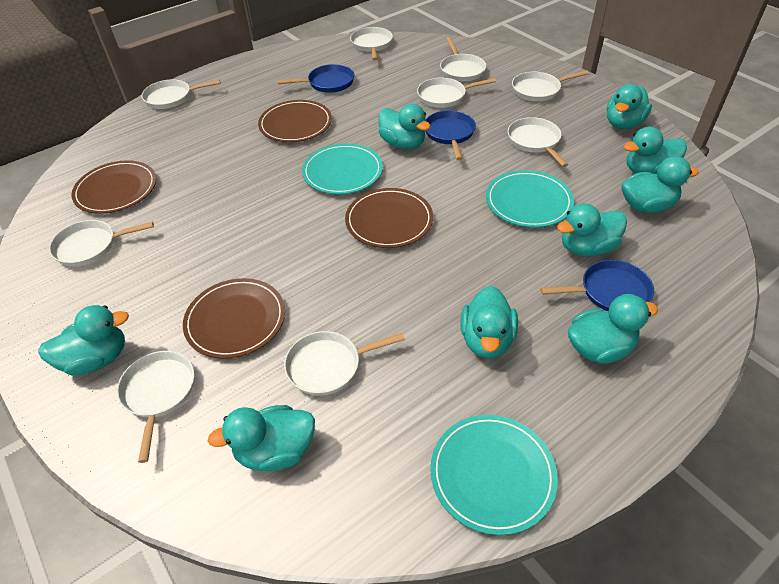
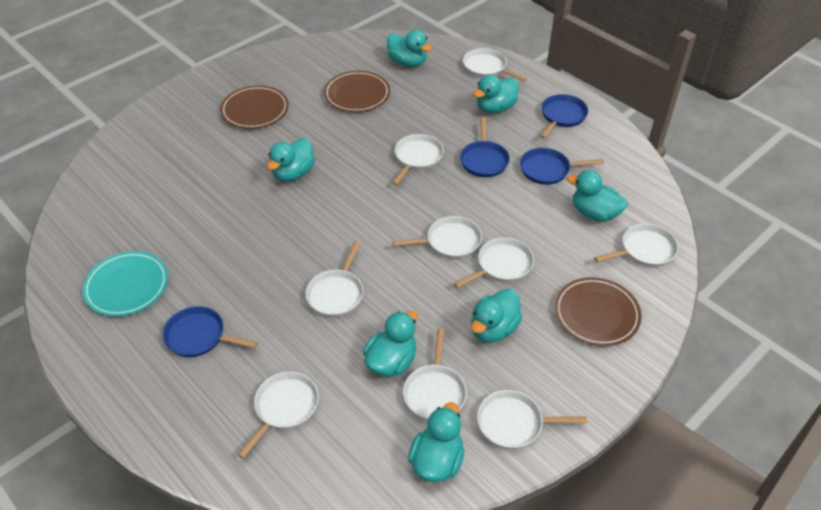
blue pan: [277,64,354,93] [425,110,476,160] [540,260,654,311] = 3 -> [162,306,258,357] [460,117,510,177] [520,148,604,185] [540,94,588,138] = 4
brown plate: [71,160,156,214] [183,278,285,359] [258,100,332,142] [345,188,433,248] = 4 -> [220,85,289,129] [324,71,390,112] [554,277,642,346] = 3
turquoise duck: [38,305,129,376] [208,405,315,471] [378,103,431,149] [460,286,518,358] [557,203,627,257] [568,294,658,364] [607,84,652,129] [622,156,699,213] [624,127,687,174] = 9 -> [267,138,315,182] [363,311,418,377] [387,30,432,67] [408,402,464,482] [471,289,522,342] [473,75,519,113] [567,170,628,222] = 7
turquoise plate: [302,143,383,194] [430,415,558,535] [486,170,574,228] = 3 -> [82,251,168,316] = 1

